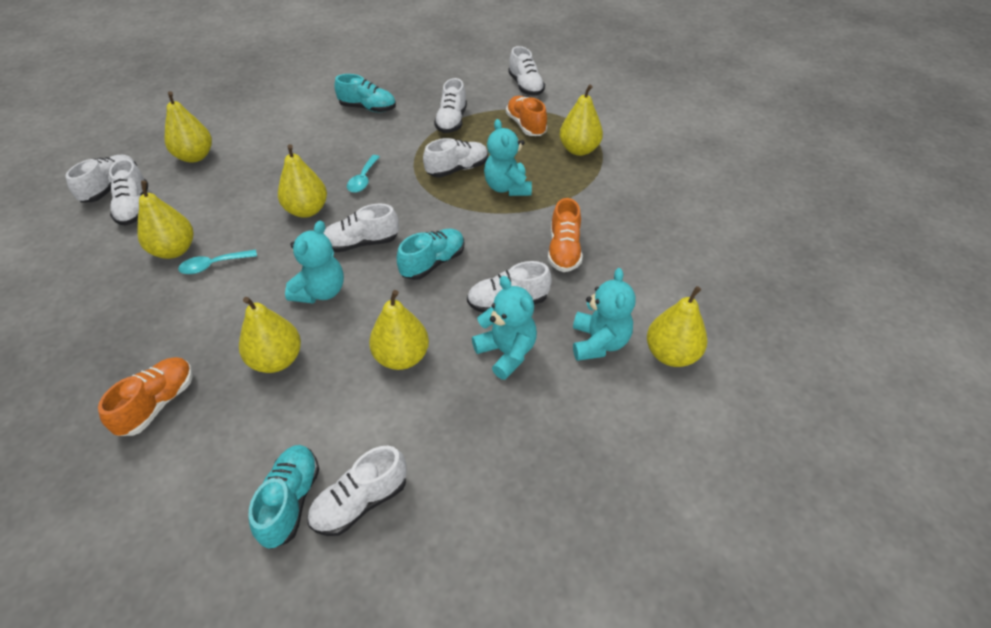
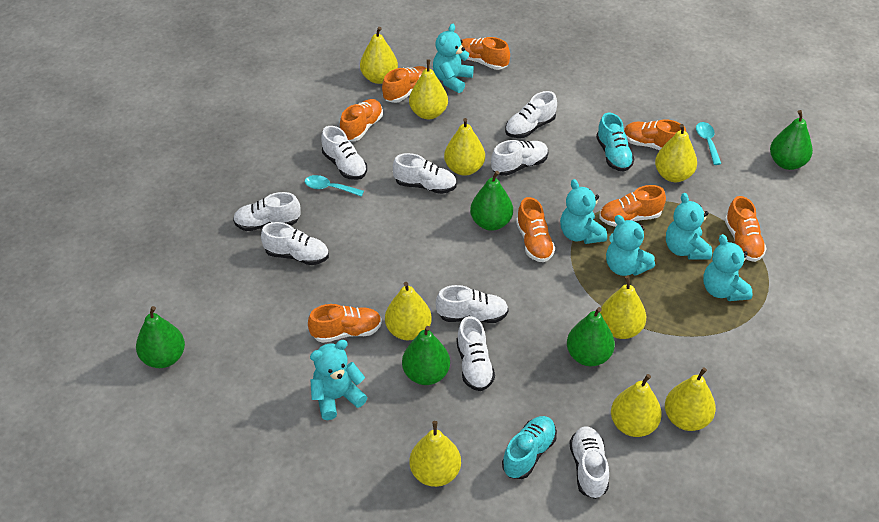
green pear: none = 0 -> [136,306,185,368] [402,326,450,385] [470,171,513,231] [567,307,615,366] [770,110,813,170] = 5
orange shoe: [98,357,193,436] [506,96,547,136] [548,198,583,272] = 3 -> [308,304,382,343] [340,99,383,141] [382,66,427,103] [461,37,510,70] [516,197,555,262] [599,185,666,227] [624,119,686,150] [725,196,767,262] = 8
turquoise shoe: [249,445,319,549] [334,74,396,112] [397,229,464,280] = 3 -> [502,416,557,479] [596,113,634,172] = 2
turquoise teddy bear: [285,221,344,303] [472,276,537,380] [484,119,532,196] [573,268,636,361] = 4 -> [310,340,367,420] [433,24,474,93] [560,179,607,244] [606,215,655,276] [666,193,712,260] [703,234,752,301] = 6
white shoe: [65,155,137,203] [109,159,148,225] [307,446,407,536] [323,204,399,252] [423,138,488,177] [434,78,467,133] [467,261,552,313] [508,46,545,96] = 8 -> [233,192,301,231] [261,222,329,265] [321,126,367,180] [393,153,457,194] [436,285,509,323] [456,316,495,391] [491,140,548,176] [505,91,557,138] [569,426,609,499] = 9
yellow pear: [137,181,193,259] [165,91,212,163] [239,297,301,373] [278,144,327,218] [369,290,429,370] [560,84,603,156] [647,286,707,367] = 7 -> [360,27,398,84] [385,282,432,340] [409,59,448,119] [409,421,461,487] [444,118,485,176] [600,276,646,339] [611,374,662,437] [655,124,697,182] [665,367,716,431] = 9

